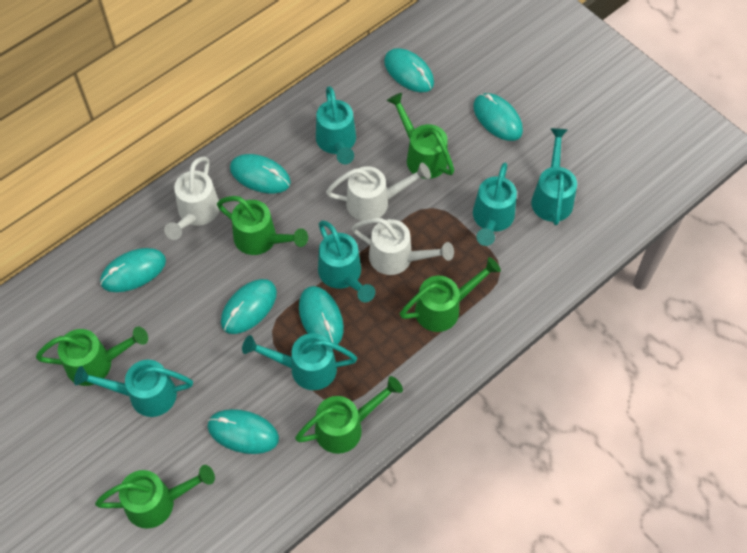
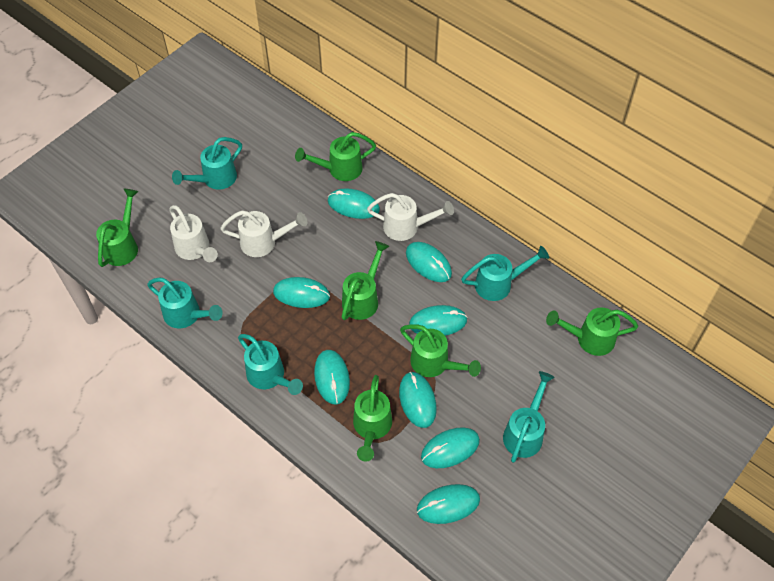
turquoise mouse: [100,248,166,292] [208,409,279,454] [221,279,277,334] [230,154,291,194] [299,286,344,345] [384,48,434,92] [473,93,523,141] = 7 -> [273,277,330,308] [314,350,350,404] [328,188,380,219] [399,372,437,428] [406,242,452,282] [409,305,467,336] [417,484,480,524] [421,427,480,468] = 8
turquoise watering can: [74,360,193,417] [242,333,357,390] [316,86,356,164] [318,220,375,302] [473,163,517,246] [531,128,577,225] = 6 -> [147,277,223,328] [172,137,242,189] [238,334,303,395] [461,246,549,301] [503,371,555,463] = 5

